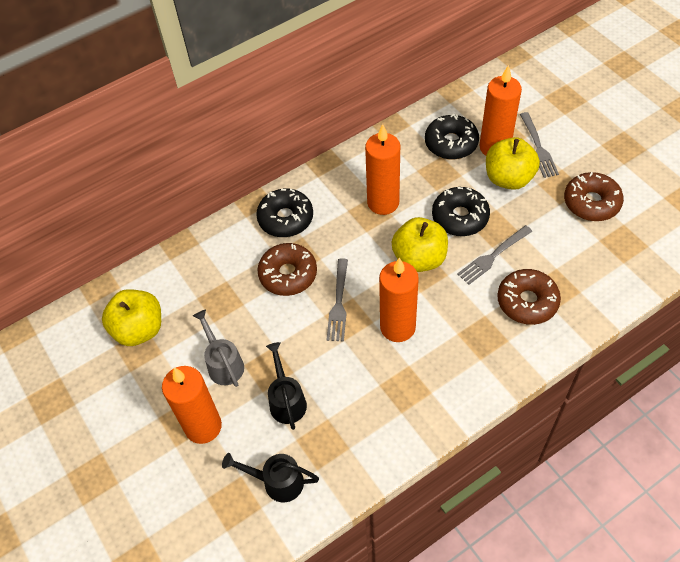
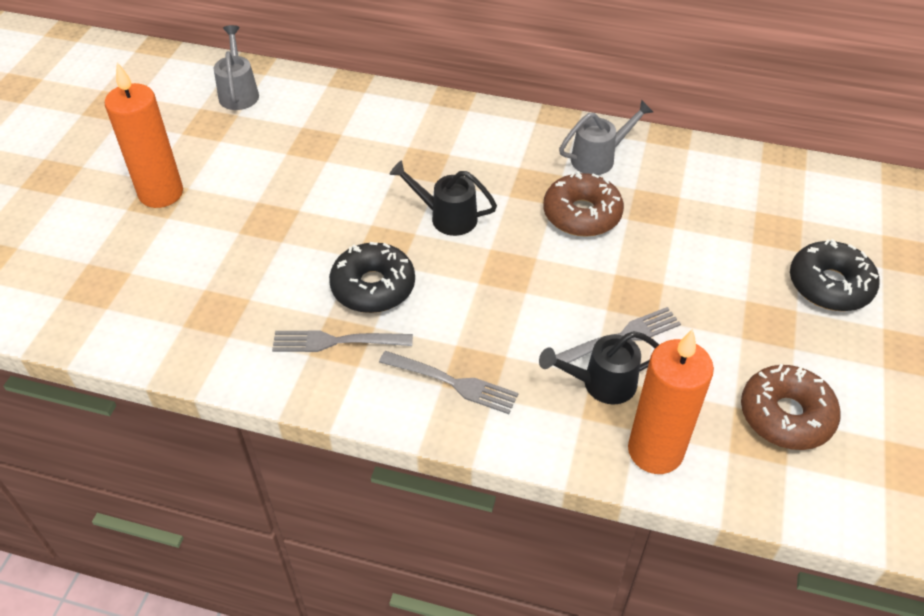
black donut: [256,189,313,237] [425,114,479,159] [432,187,490,236] = 3 -> [329,242,415,313] [790,239,880,311] = 2
brown donut: [257,243,317,296] [497,269,561,325] [564,172,624,221] = 3 -> [543,171,624,237] [741,364,841,450] = 2
grey watering can: [193,310,244,387] = 1 -> [214,25,259,110] [559,100,653,175] = 2
orange candle: [162,366,222,444] [365,124,400,215] [379,258,419,342] [480,65,522,156] = 4 -> [105,62,183,208] [628,329,714,474] = 2
yellow apple: [102,289,161,346] [392,217,448,272] [486,137,540,190] = 3 -> none = 0

